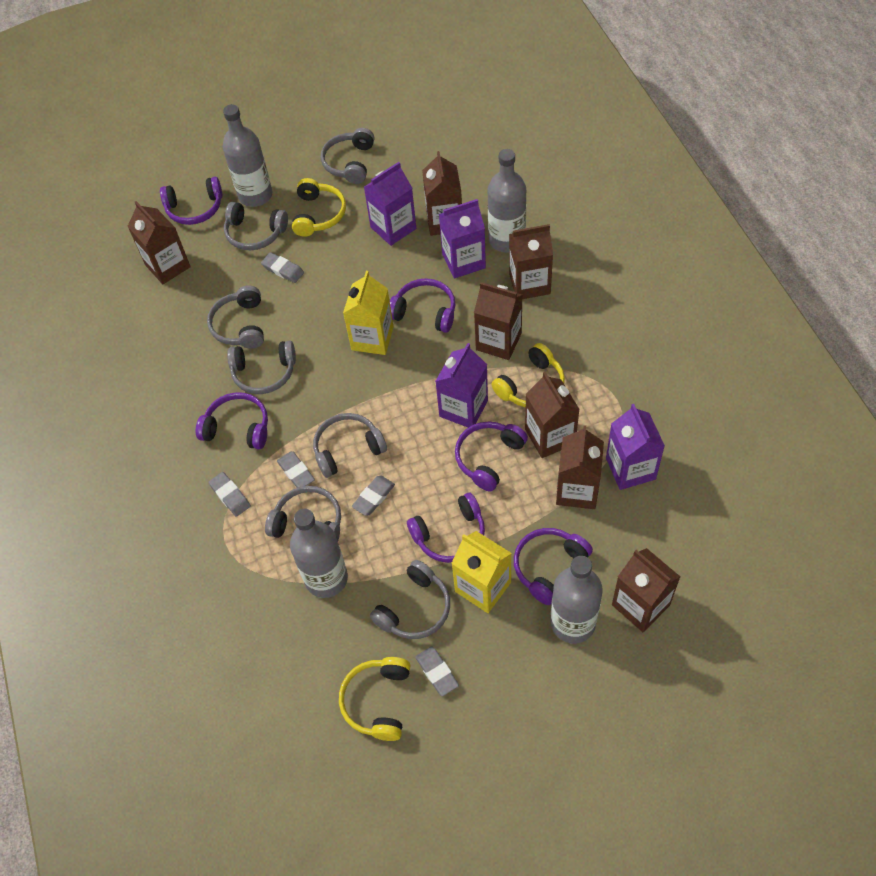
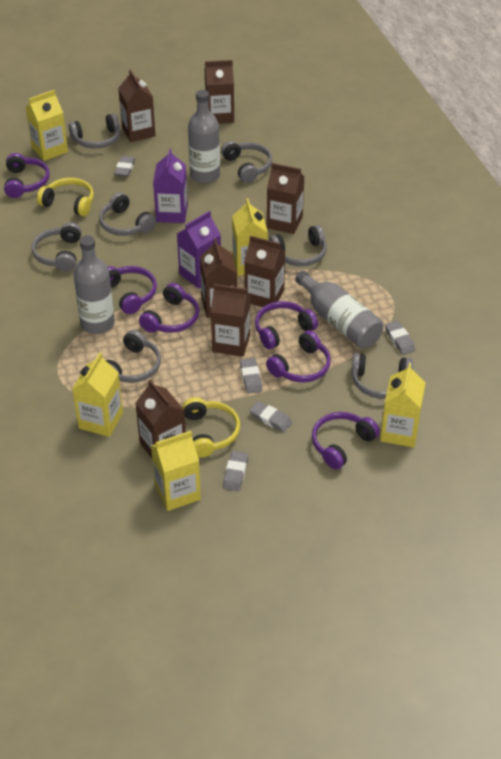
grey bottle: [223,104,272,207] [290,509,348,598] [488,149,526,253] [550,556,603,644] = 4 -> [73,236,115,334] [188,90,220,184] [295,271,384,348] = 3
purple carton: [364,162,416,246] [435,343,488,428] [439,199,486,278] [606,404,665,490] = 4 -> [153,148,188,223] [177,211,221,289] = 2
yellow carton: [343,271,394,355] [451,531,512,613] = 2 -> [26,90,68,161] [72,353,123,437] [151,431,201,511] [232,198,268,276] [380,363,426,448] = 5
yellow headphones: [292,178,346,237] [339,657,411,741] [492,343,565,407] = 3 -> [37,178,94,217] [182,397,240,458] = 2

